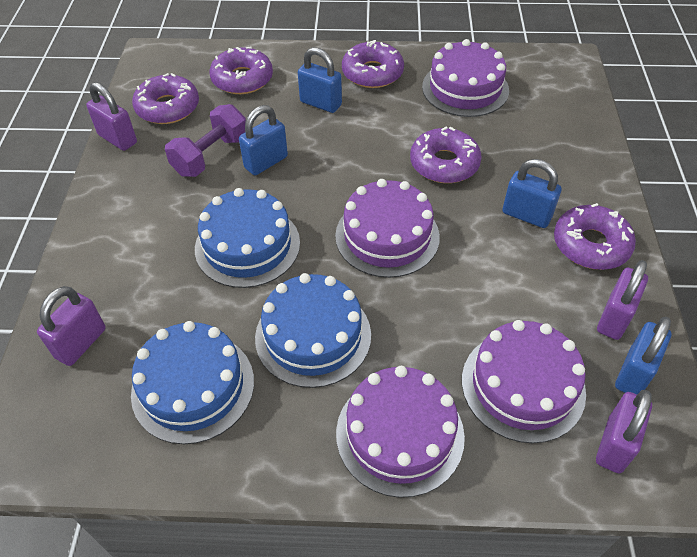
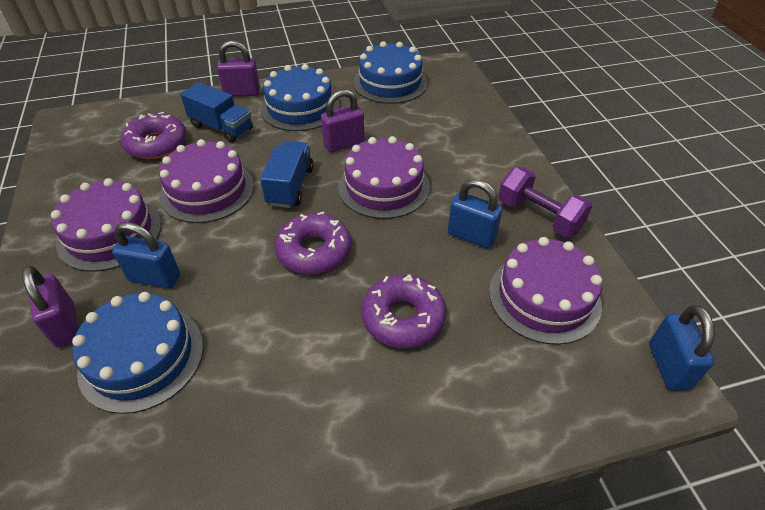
blue padlock: [239,105,288,175] [298,47,342,113] [502,159,561,228] [615,317,672,395] = 4 -> [112,222,180,289] [448,179,502,249] [649,305,715,391] = 3
blue truck: none = 0 -> [180,82,253,143] [260,141,314,208] = 2
purple donut: [132,73,199,124] [209,46,273,94] [342,40,404,88] [410,127,482,183] [554,203,636,270] = 5 -> [121,112,187,159] [275,212,351,274] [361,274,446,348] = 3
purple padlock: [37,286,106,366] [86,82,137,151] [596,390,652,473] [597,260,648,340] = 4 -> [22,266,79,348] [217,40,260,97] [321,89,365,153] = 3

